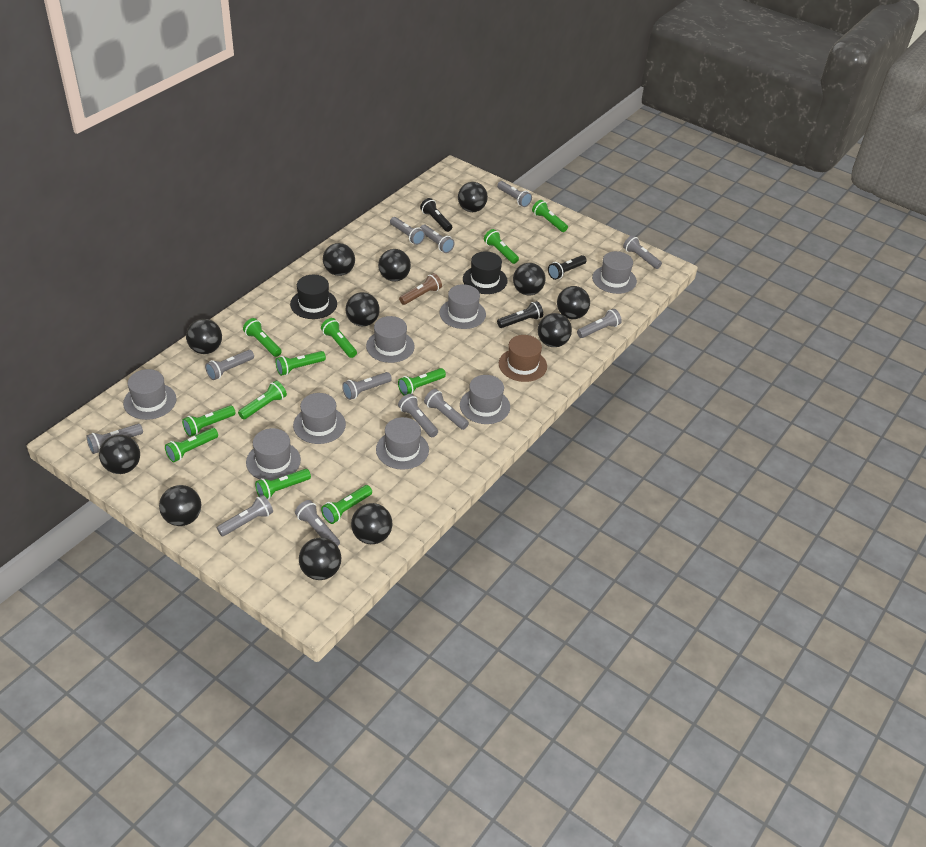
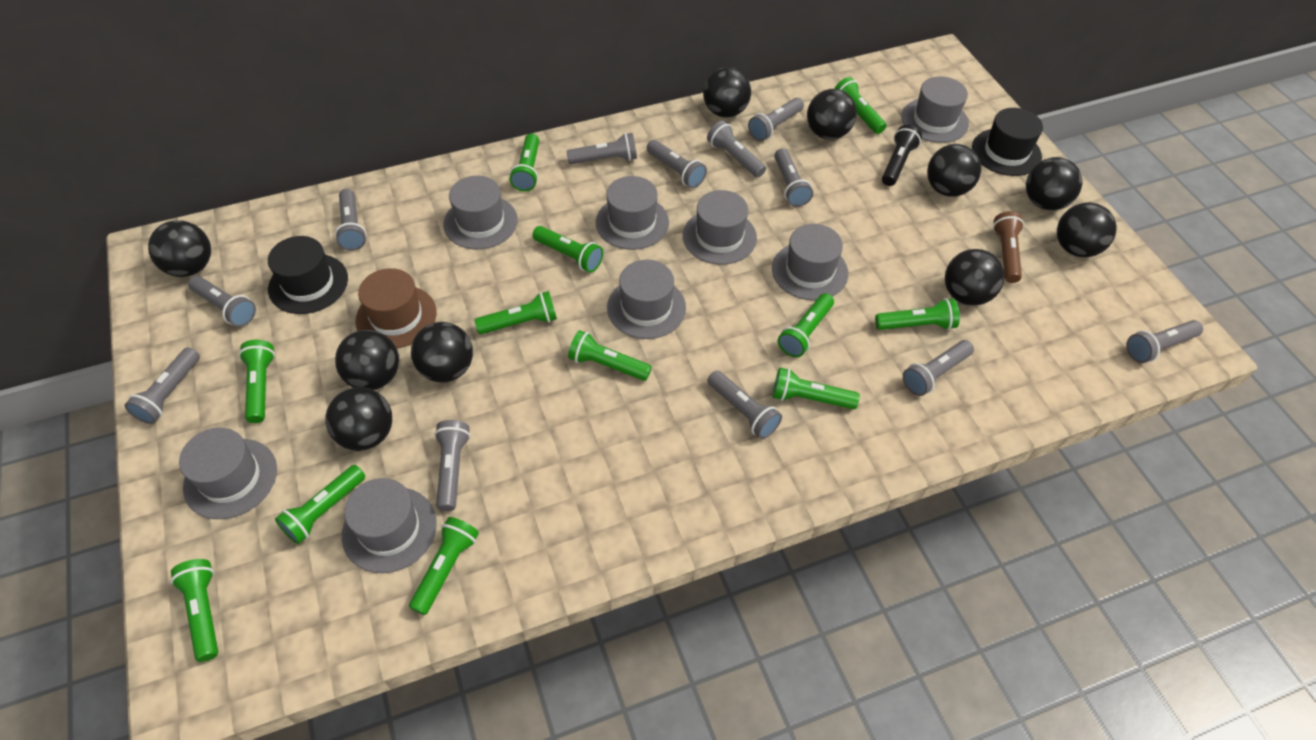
black ball: [99,435,140,474] [159,485,201,526] [186,319,222,354] [299,537,341,580] [323,243,355,276] [346,292,380,326] [351,503,392,544] [378,249,411,282] [458,182,488,212] [513,263,545,296] [538,313,572,347] [557,286,590,319] = 12 -> [148,220,211,277] [325,387,392,451] [335,330,399,390] [411,322,473,382] [703,67,751,118] [807,89,857,140] [927,144,981,197] [945,249,1005,306] [1026,157,1082,210] [1057,203,1117,257] = 10
black flashlight: [420,198,452,232] [497,301,543,328] [548,255,587,280] = 3 -> [882,125,922,186] = 1
green flashlight: [165,428,218,462] [182,405,236,437] [238,381,287,420] [243,318,282,357] [255,469,311,499] [276,351,326,376] [321,318,357,358] [321,485,372,524] [398,368,446,396] [484,229,519,264] [532,200,568,232] = 11 -> [171,559,218,662] [239,340,275,423] [275,465,365,544] [409,517,479,615] [475,291,557,334] [510,133,539,191] [532,226,603,273] [568,330,652,381] [773,368,860,409] [778,293,834,357] [834,77,887,134] [875,298,960,330] = 12

